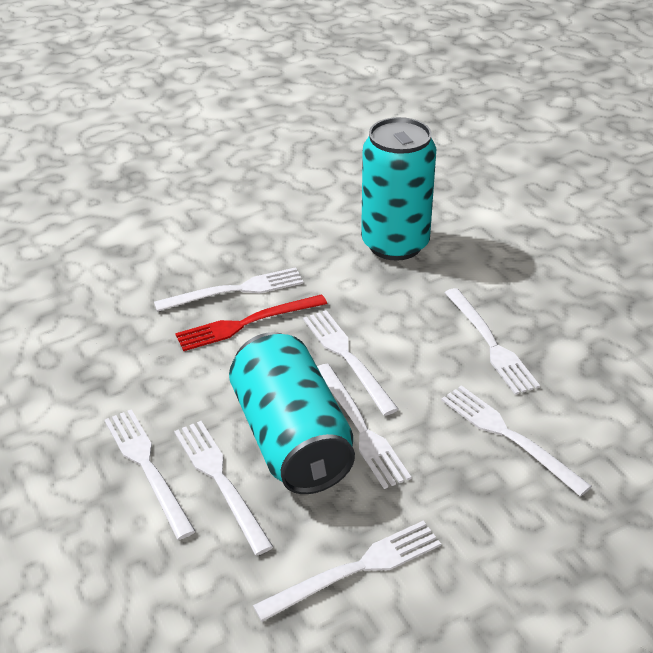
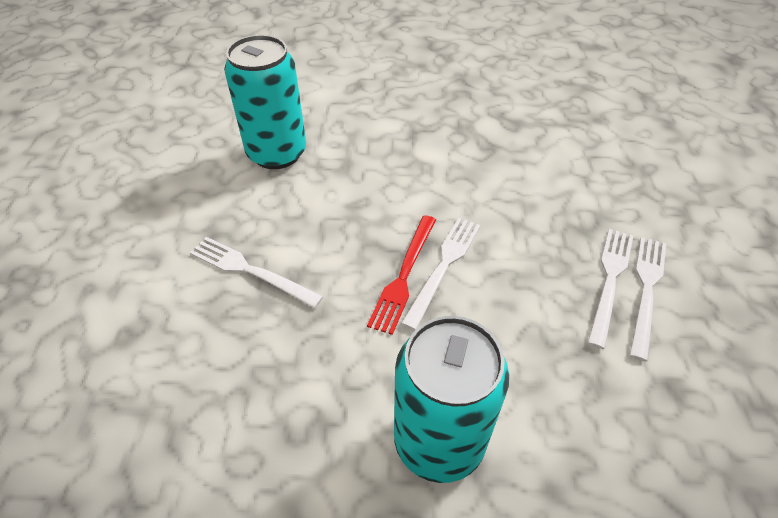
white fork: [104,409,196,540] [154,267,304,312] [174,421,273,555] [253,521,441,622] [303,310,399,416] [317,364,411,489] [441,385,592,496] [445,288,540,395] = 8 -> [190,237,323,308] [401,218,480,330] [587,229,633,349] [629,237,667,361] = 4

